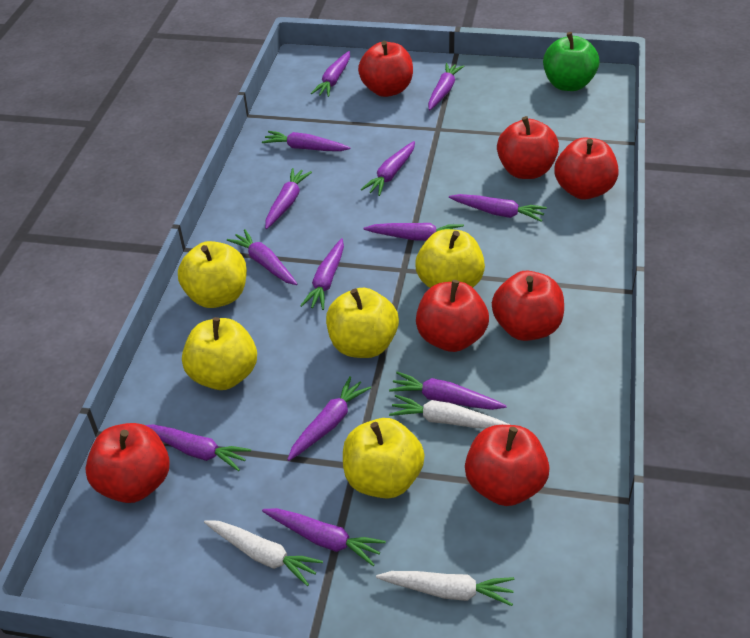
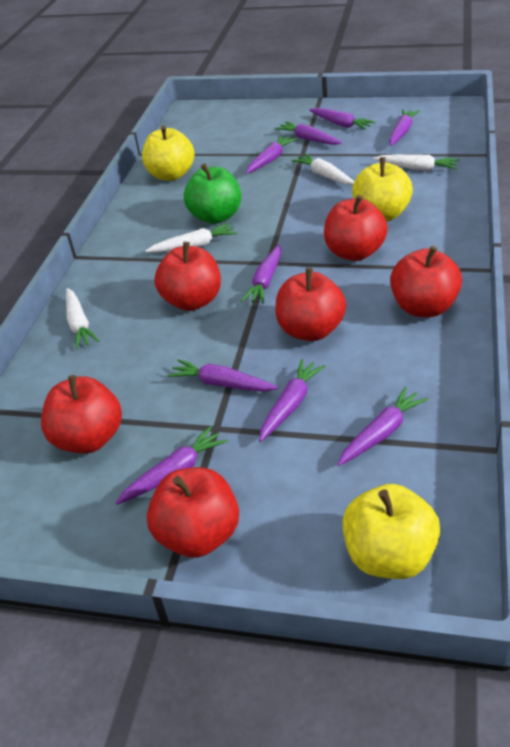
purple carrot: [146,424,251,471] [227,229,297,285] [262,131,351,151] [262,508,386,566] [265,168,312,229] [287,376,371,461] [300,238,344,310] [311,51,350,97] [361,141,415,196] [363,223,464,241] [389,372,507,410] [428,63,464,110] [449,194,547,222] = 13 -> [116,426,228,505] [167,359,278,392] [241,244,281,304] [246,136,297,174] [259,359,325,442] [275,122,342,145] [309,108,375,130] [337,387,428,466] [389,109,420,146] = 9
red apple: [85,423,170,503] [358,41,413,97] [416,280,489,352] [465,425,550,506] [492,271,564,341] [497,116,559,179] [554,137,619,200] = 7 -> [41,375,122,454] [147,467,239,558] [154,242,221,311] [275,268,346,341] [324,195,388,261] [390,246,462,317] = 6
white carrot: [204,520,323,586] [376,571,514,606] [389,395,510,429] = 3 -> [66,288,99,349] [145,223,237,252] [291,153,354,185] [373,154,459,171] = 4
yellow apple: [178,241,247,308] [182,317,257,390] [326,288,399,358] [343,418,425,499] [415,229,485,288] = 5 -> [142,125,195,181] [342,484,440,579] [352,157,413,221] = 3

